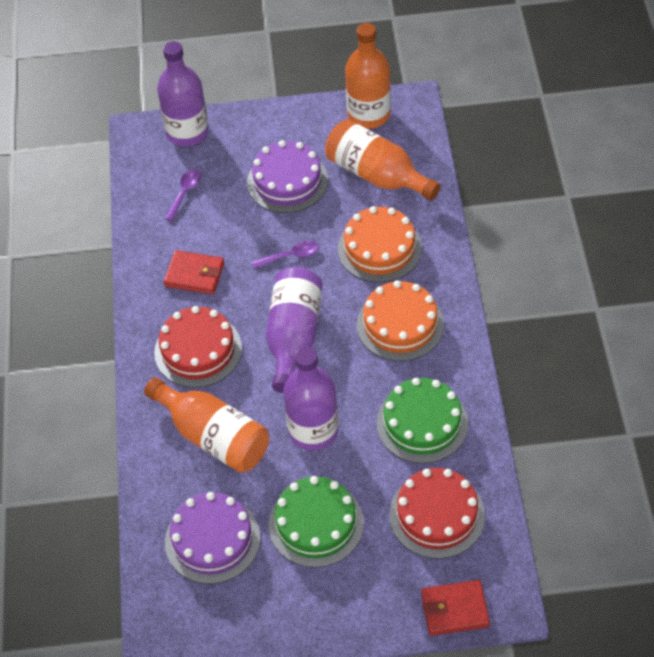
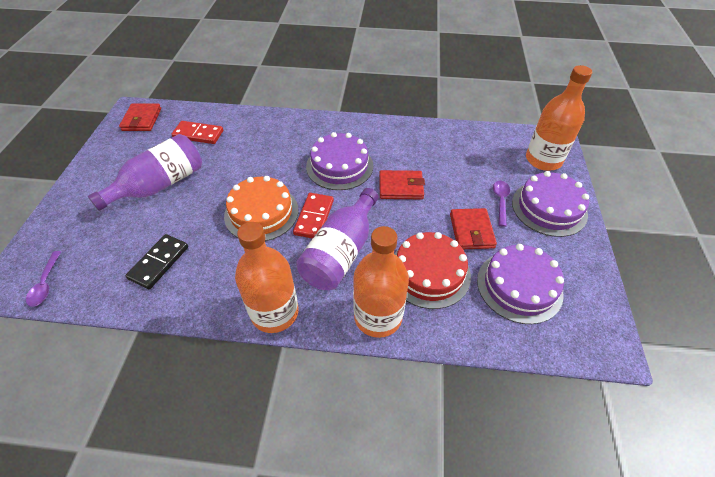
black domino: none = 0 -> [125,234,188,289] = 1
green cake: [269,476,364,568] [377,378,468,464] = 2 -> none = 0
orange cake: [338,206,422,283] [357,280,444,361] = 2 -> [224,176,299,241] = 1
purple bottle: [157,41,209,146] [266,267,323,393] [284,347,338,450] = 3 -> [88,134,202,211] [296,188,378,290] = 2
purple cake: [165,492,260,584] [247,140,328,213] = 2 -> [306,132,373,190] [477,244,564,324] [512,171,589,237] = 3
red cake: [154,306,242,388] [389,468,485,559] = 2 -> [395,232,471,309] = 1
red domino: none = 0 -> [171,121,223,144] [293,193,334,239] = 2
red wallet: [164,250,224,294] [421,580,490,636] = 2 -> [119,103,161,131] [379,170,425,199] [450,208,497,249] = 3

